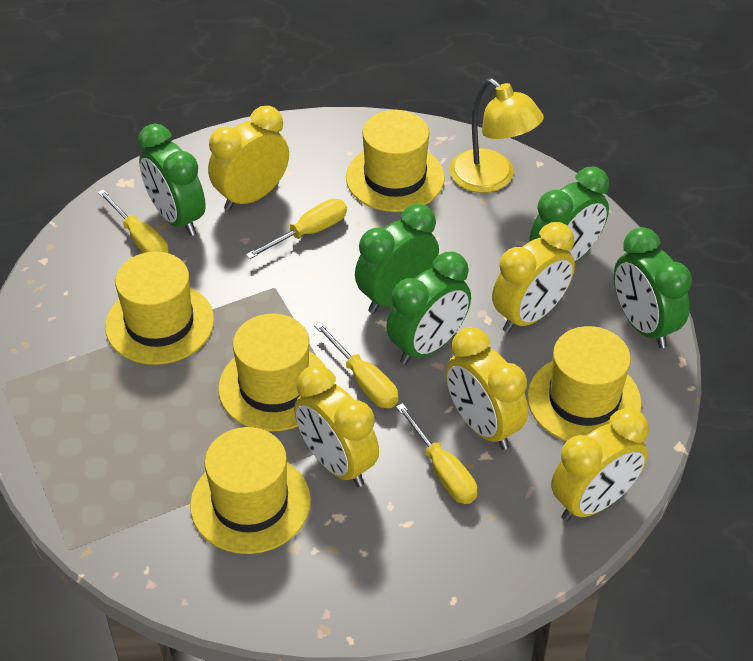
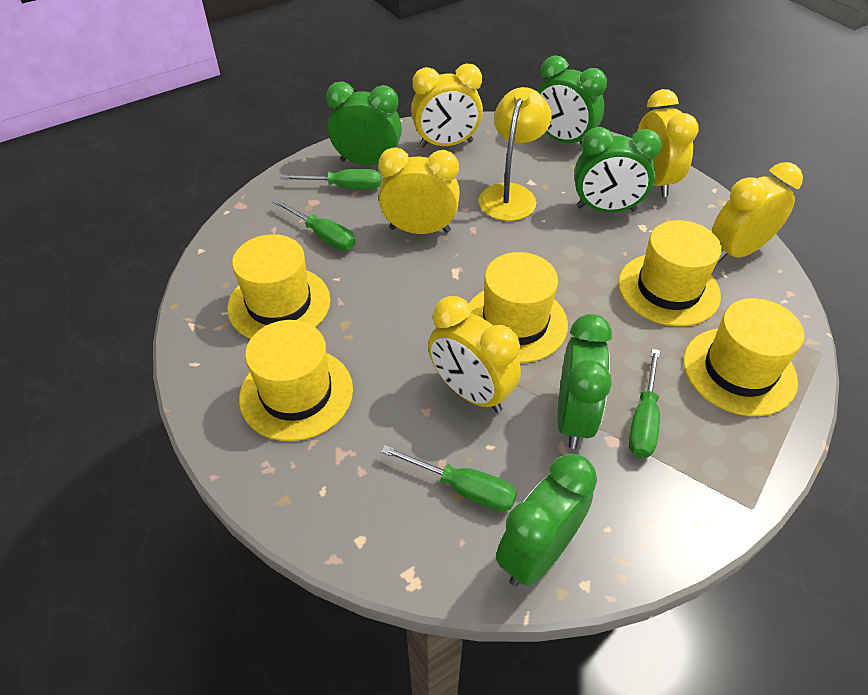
green screwdriver: none = 0 -> [273,199,355,251] [280,169,381,189] [381,445,517,512] [629,349,660,458] = 4
yellow screwdriver: [98,189,169,253] [246,199,347,259] [314,322,398,408] [396,403,477,504] = 4 -> none = 0

